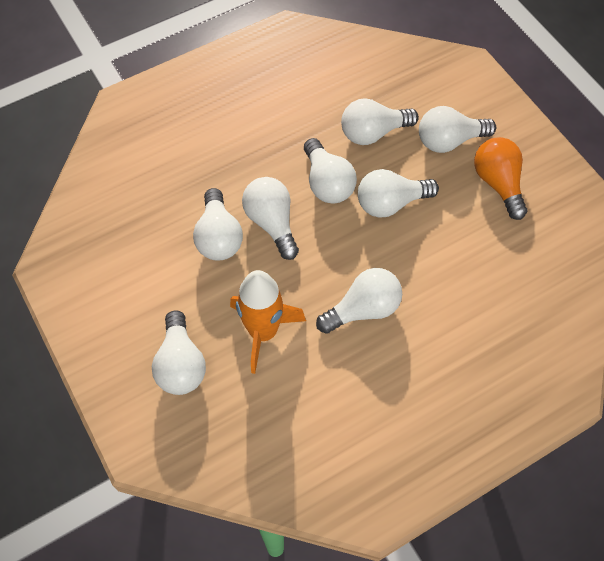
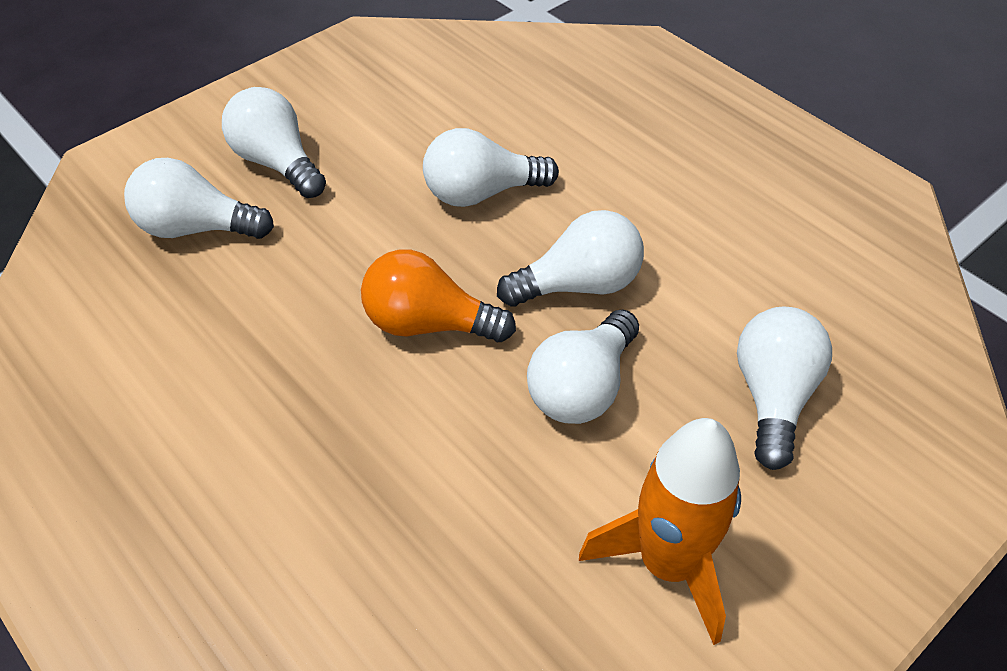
white light bulb: [152,311,206,395] [193,188,243,261] [242,177,299,260] [304,138,357,204] [316,268,402,334] [341,98,419,145] [358,169,439,218] [419,106,496,153] = 8 -> [124,158,274,239] [222,87,326,198] [423,128,559,207] [497,210,644,307] [527,310,639,424] [737,307,832,470] = 6

